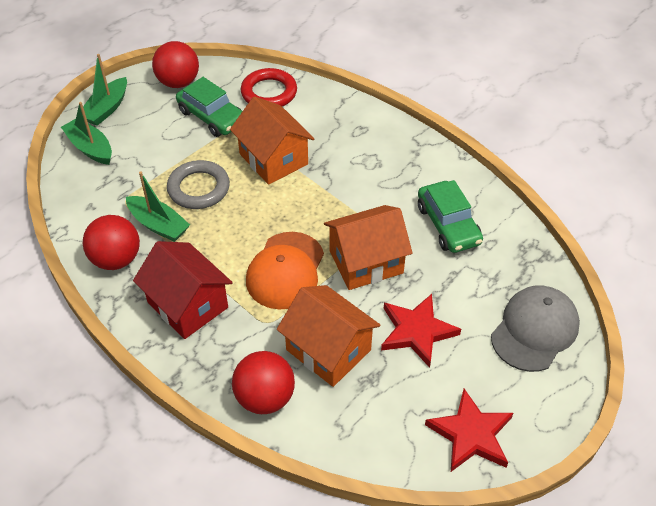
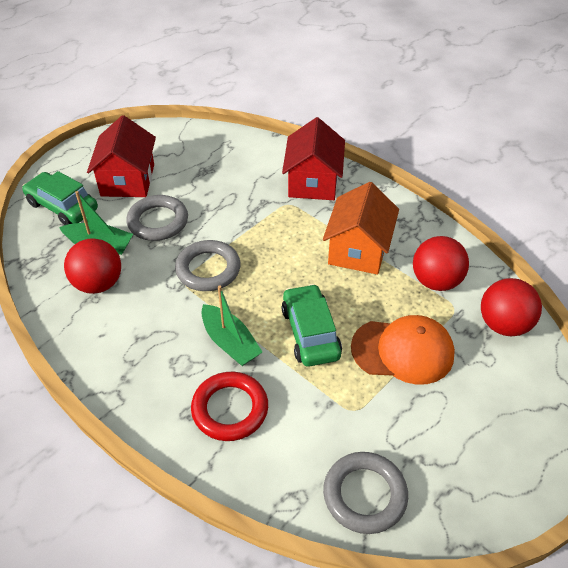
green boat: [61,102,112,165] [83,54,127,126] [126,171,190,242] = 3 -> [59,191,133,255] [201,286,262,366] = 2
grey cap: [491,286,580,372] = 1 -> none = 0
grey ring: [167,160,230,209] = 1 -> [126,195,188,241] [175,240,241,291] [323,452,408,534] = 3
orange house: [230,97,315,185] [277,285,381,387] [324,205,413,290] = 3 -> [323,182,399,275] = 1
red house: [133,241,233,339] = 1 -> [87,115,156,197] [282,117,345,200] = 2
red star: [381,294,461,368] [425,389,513,472] = 2 -> none = 0

